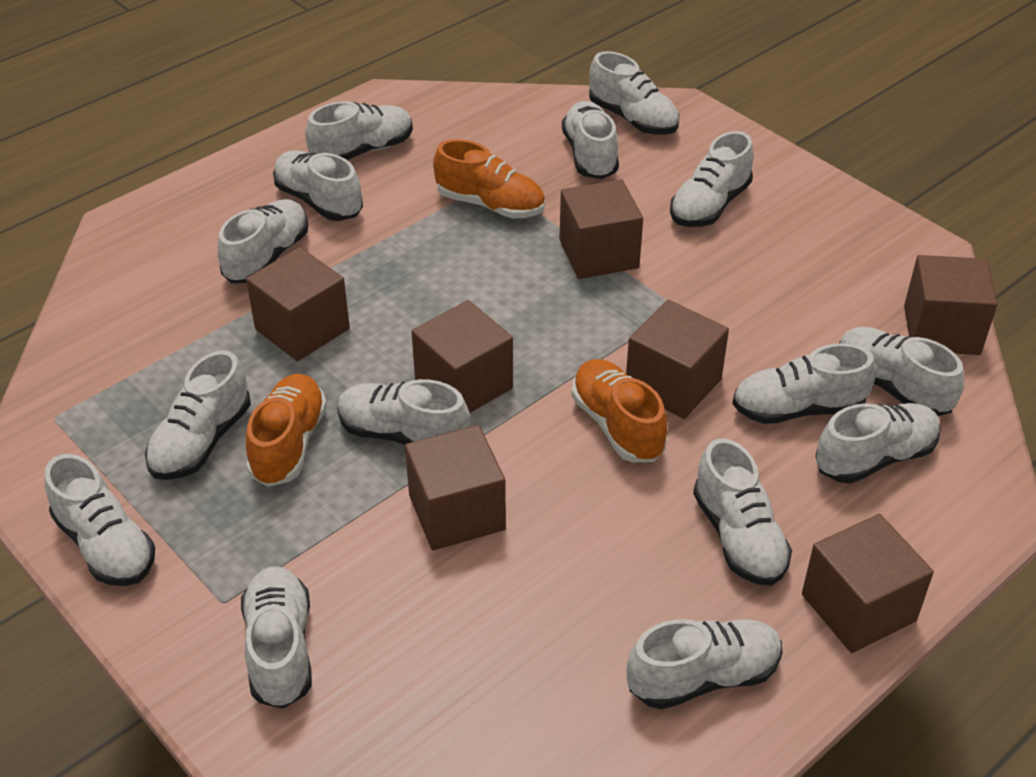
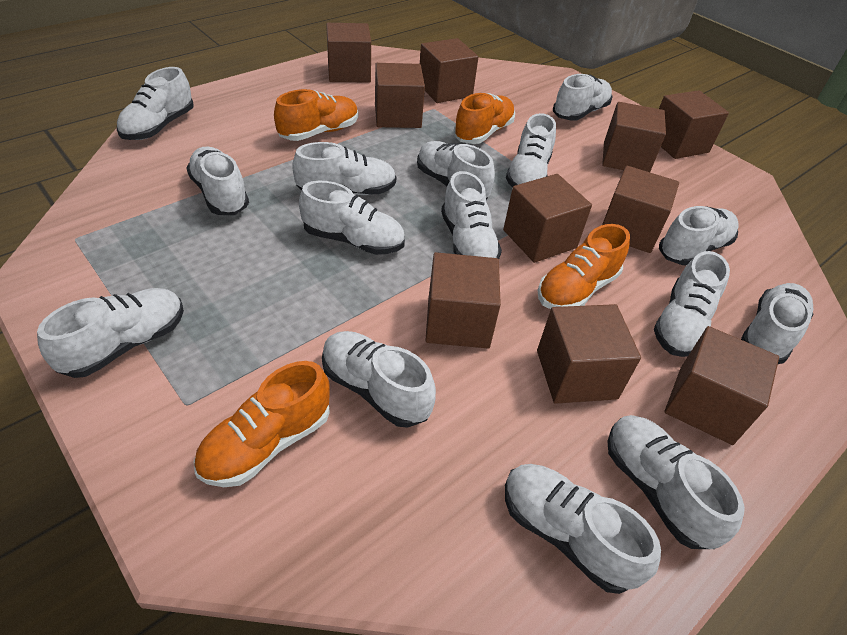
brown cube: [246,247,350,361] [405,425,506,550] [411,300,513,413] [559,179,643,279] [626,300,729,419] [802,514,934,653] [904,255,997,355] = 7 -> [326,23,371,82] [375,63,425,128] [420,38,478,103] [425,252,501,349] [503,174,592,263] [537,304,641,404] [602,102,666,172] [602,166,679,253] [659,90,729,159] [664,326,779,445] = 10
orange shoe: [246,374,327,487] [433,139,545,218] [572,359,667,462] = 3 -> [194,361,330,487] [274,89,358,141] [454,93,515,144] [538,224,630,309] = 4

